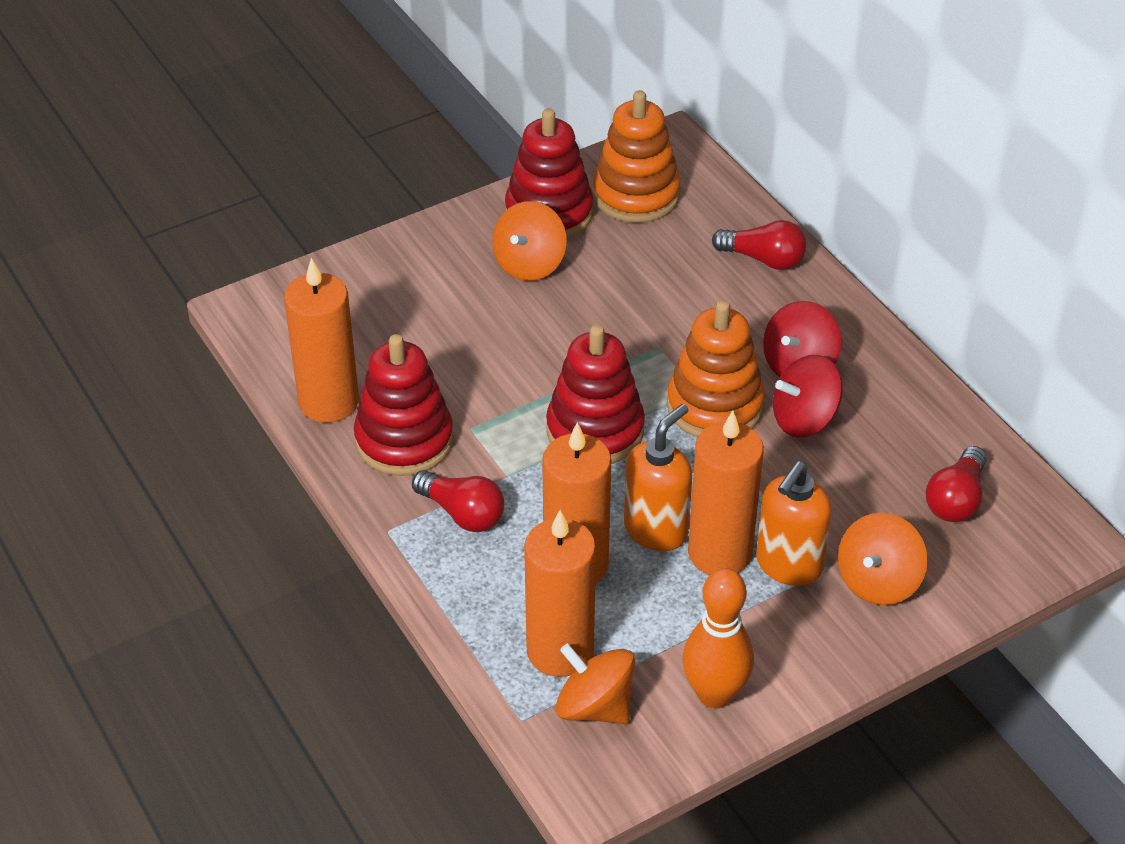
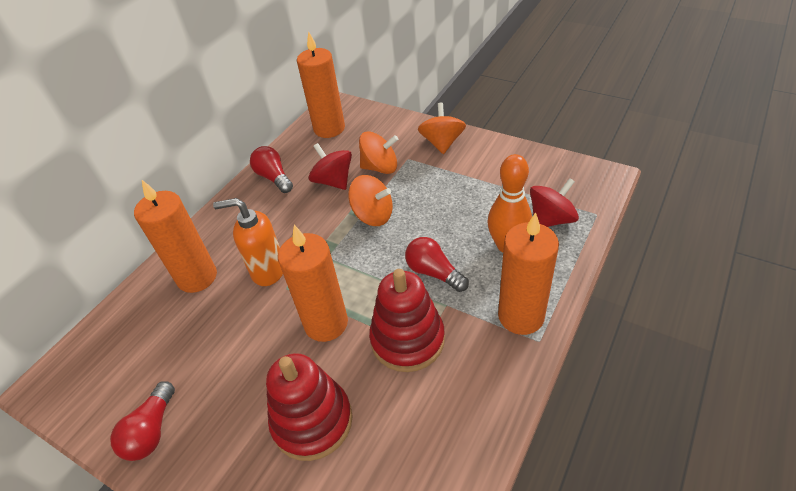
orange soap dispenser: [624,404,692,551] [756,461,832,586] = 2 -> [213,198,283,286] = 1
orange stacking toy: [593,90,681,223] [667,300,765,437] = 2 -> none = 0
red stacking toy: [354,334,453,476] [505,108,594,239] [546,325,645,464] = 3 -> [266,353,353,461] [369,269,445,372] = 2

